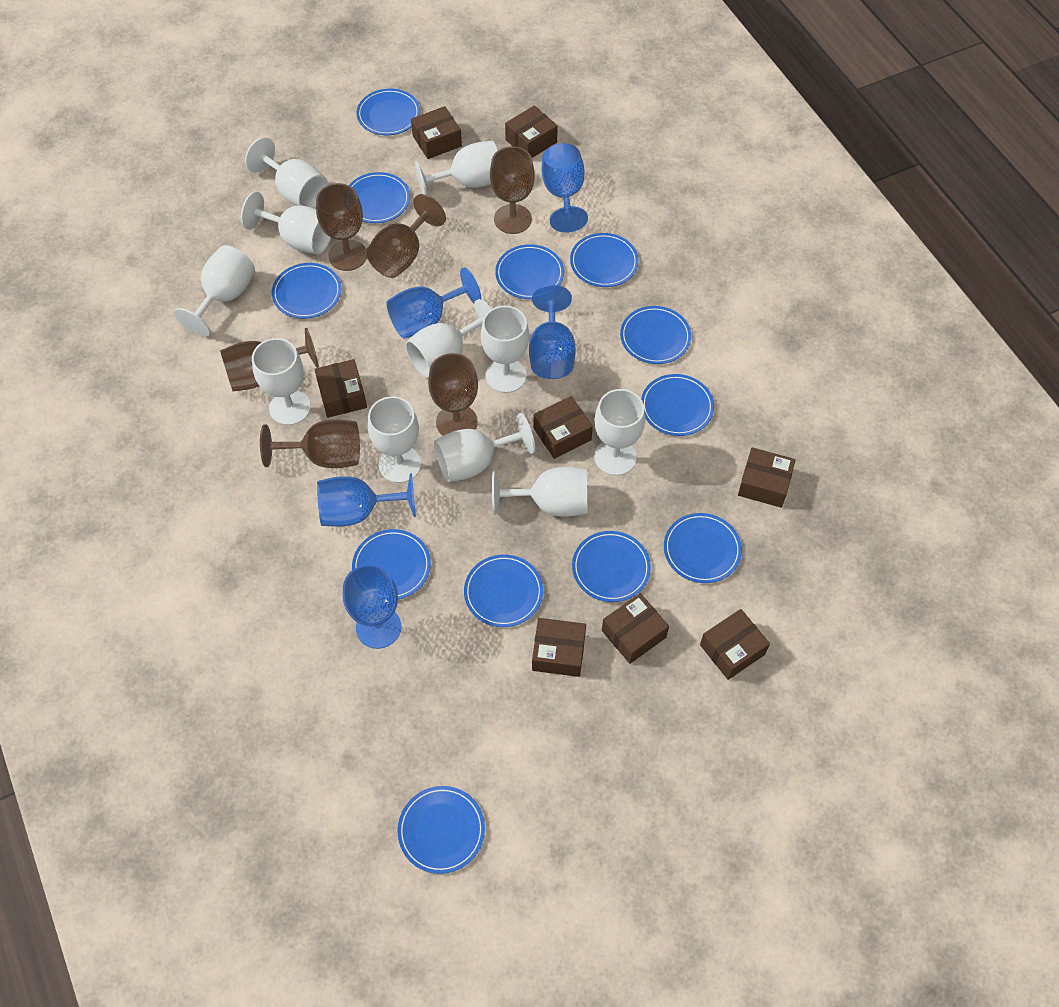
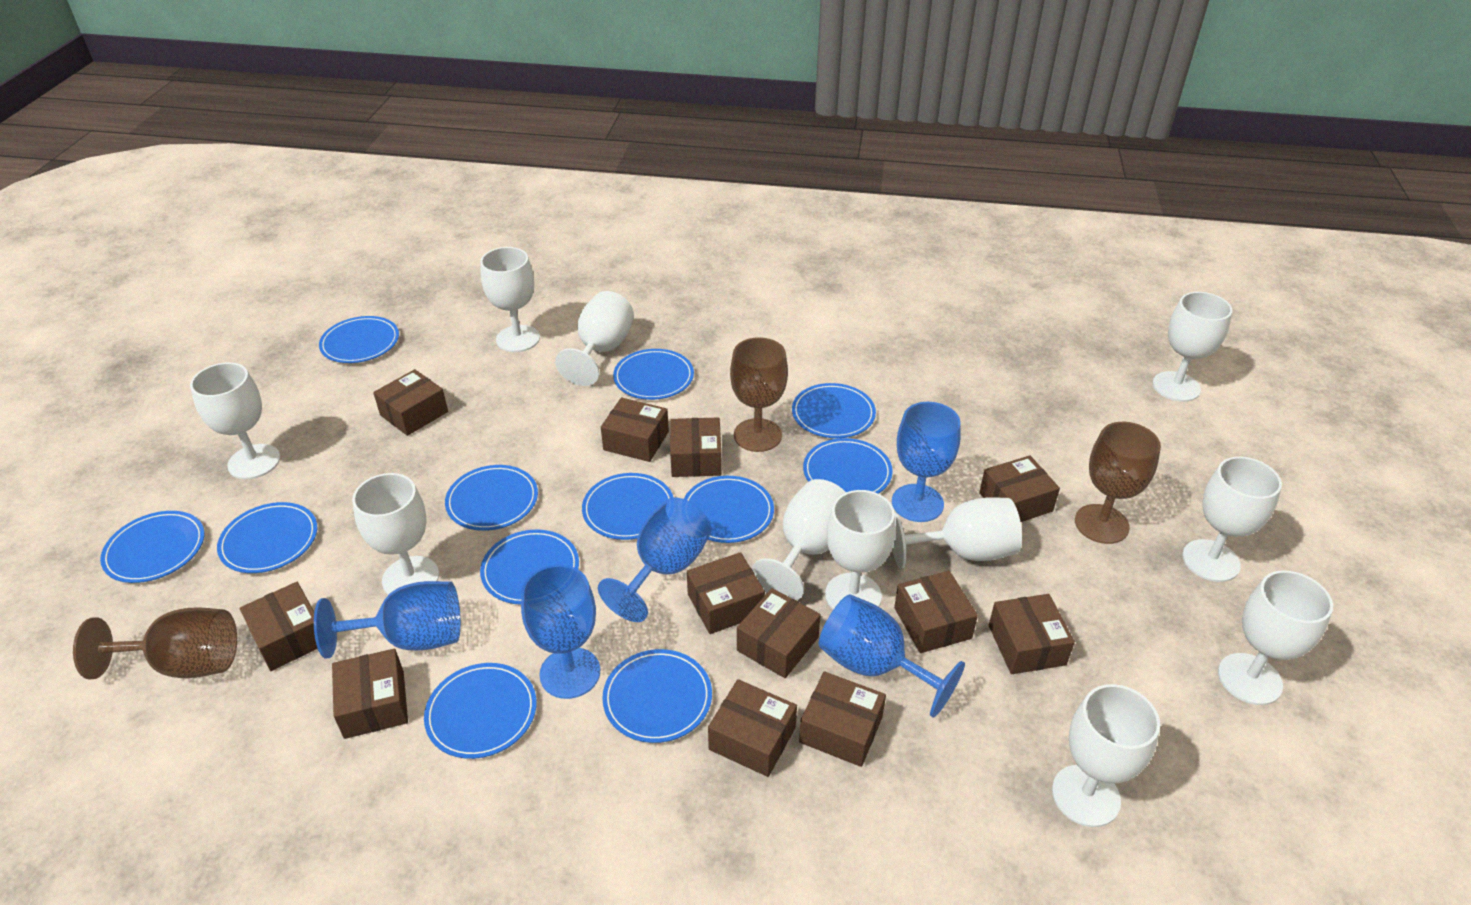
brown box: [314,359,367,418] [411,106,462,159] [505,105,558,158] [532,618,586,677] [533,396,593,459] [602,593,669,664] [700,609,770,680] [738,447,796,508] = 8 -> [240,582,318,671] [332,649,408,739] [373,369,448,436] [601,398,669,462] [670,417,722,477] [687,552,765,634] [708,679,797,777] [737,588,821,678] [799,671,886,767] [894,571,978,653] [979,455,1060,522] [989,594,1075,674] = 12
brown goblet: [220,328,319,392] [260,419,360,468] [316,183,367,271] [366,194,446,278] [428,353,478,436] [490,146,535,234] = 6 -> [73,608,237,679] [730,337,788,452] [1075,422,1161,544] = 3

